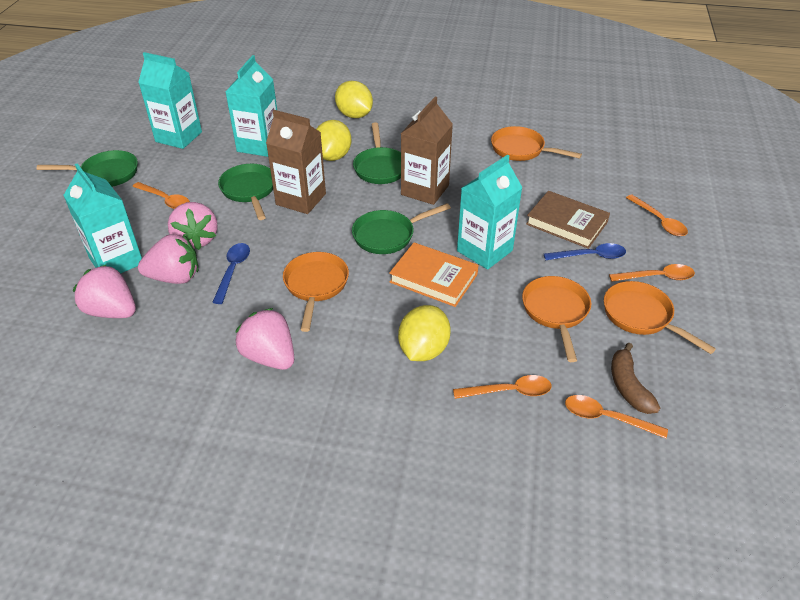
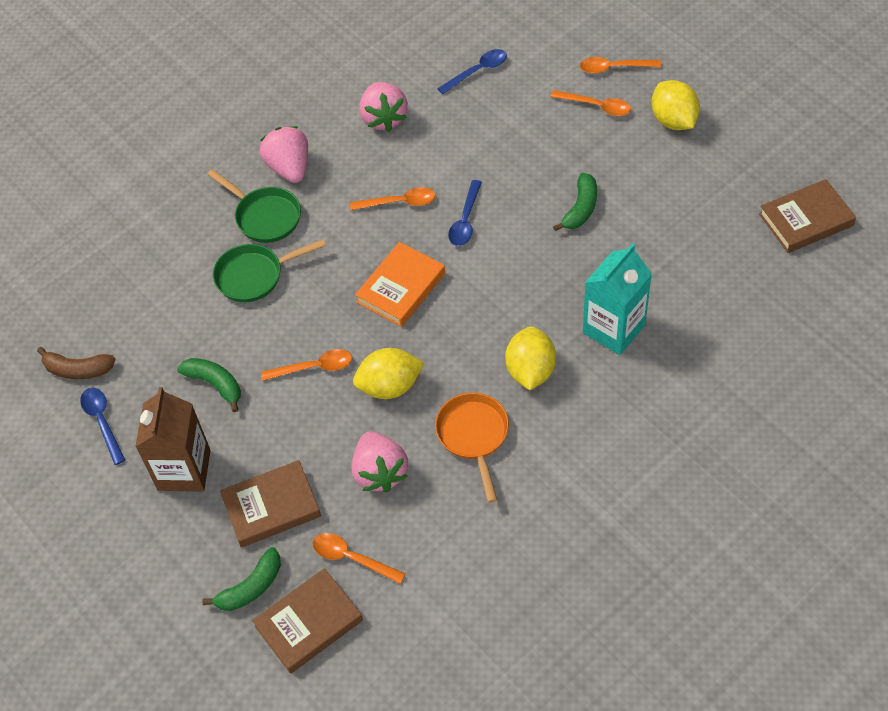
blue spoon: [212,243,250,304] [544,243,626,261] = 2 -> [80,388,125,465] [437,49,507,94] [448,180,482,246] = 3
brown book: [526,191,610,249] = 1 -> [220,460,321,548] [252,568,363,674] [759,179,856,253] = 3
brown carton: [266,110,326,214] [401,97,453,205] = 2 -> [135,387,210,491] = 1
green banana: none = 0 -> [177,358,241,412] [202,547,281,611] [553,173,597,231] = 3
green pan: [37,150,138,187] [218,164,273,220] [352,203,451,254] [353,122,401,184] = 4 -> [207,169,301,243] [213,239,326,302] = 2
orange pan: [283,252,349,332] [491,126,582,161] [522,276,591,362] [604,281,716,354] = 4 -> [435,393,509,503] = 1
pink strawberry: [73,265,136,318] [138,234,198,284] [168,202,218,250] [235,308,294,370] = 4 -> [260,126,308,183] [351,431,408,493] [359,82,408,132] = 3
turquoise carton: [63,163,142,273] [138,52,202,149] [226,55,277,157] [457,155,523,270] = 4 -> [583,243,652,355] = 1

